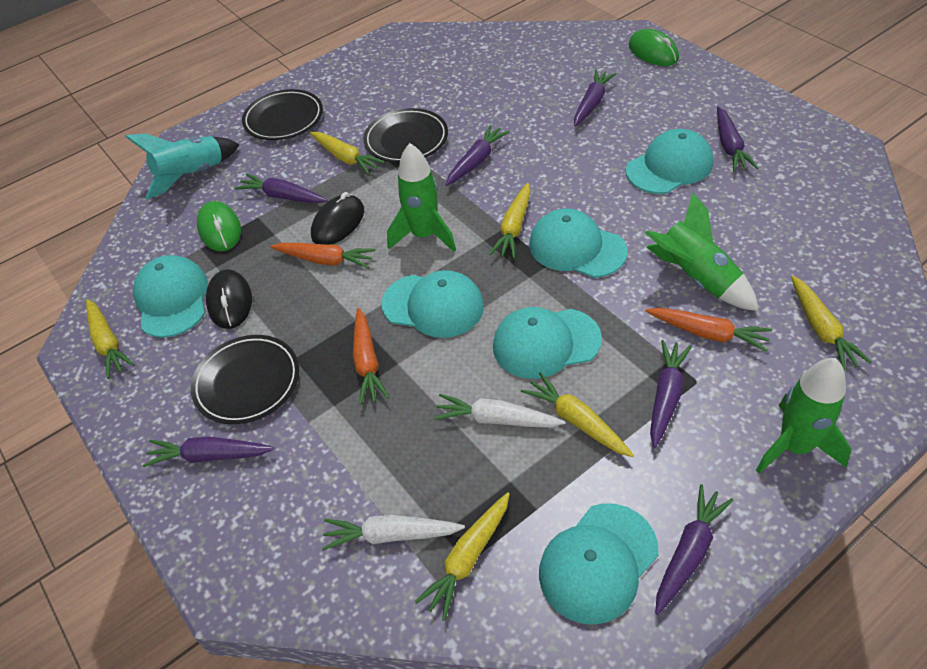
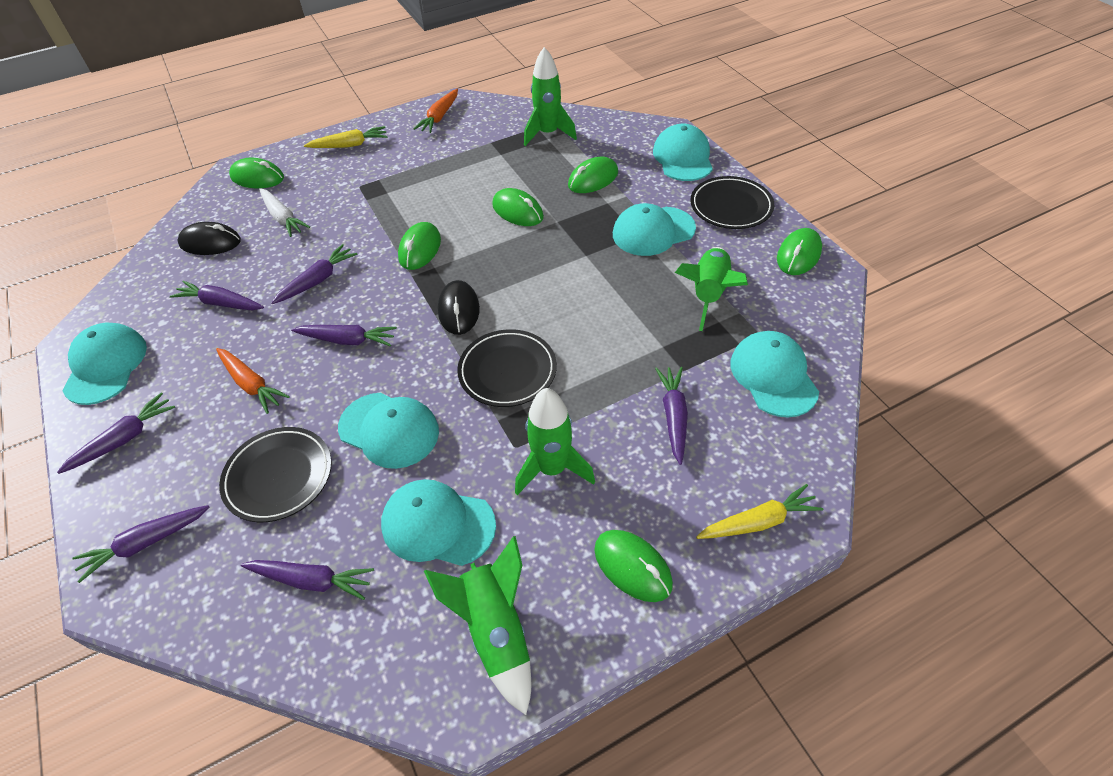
green mouse: [197,201,241,251] [629,29,679,66] = 2 -> [229,158,284,188] [398,222,441,270] [492,188,544,226] [568,157,618,193] [594,530,673,602] [777,228,822,275] = 6
green rocket: [387,143,456,252] [645,193,759,311] [756,358,851,473] = 3 -> [424,536,531,715] [515,388,595,495] [524,47,577,146] [675,247,748,331] = 4
orange carrot: [270,243,376,268] [353,308,389,405] [645,308,772,352] = 3 -> [216,348,290,414] [413,89,458,133] = 2
turquoise rocket: [125,133,240,199] = 1 -> none = 0
white carrot: [322,515,465,551] [434,394,565,428] = 2 -> [259,188,310,237] = 1
yellow carrot: [86,299,135,379] [310,132,385,175] [415,492,510,621] [489,183,531,259] [521,372,634,457] [791,275,872,371] = 6 -> [304,126,387,148] [696,484,823,539] = 2

